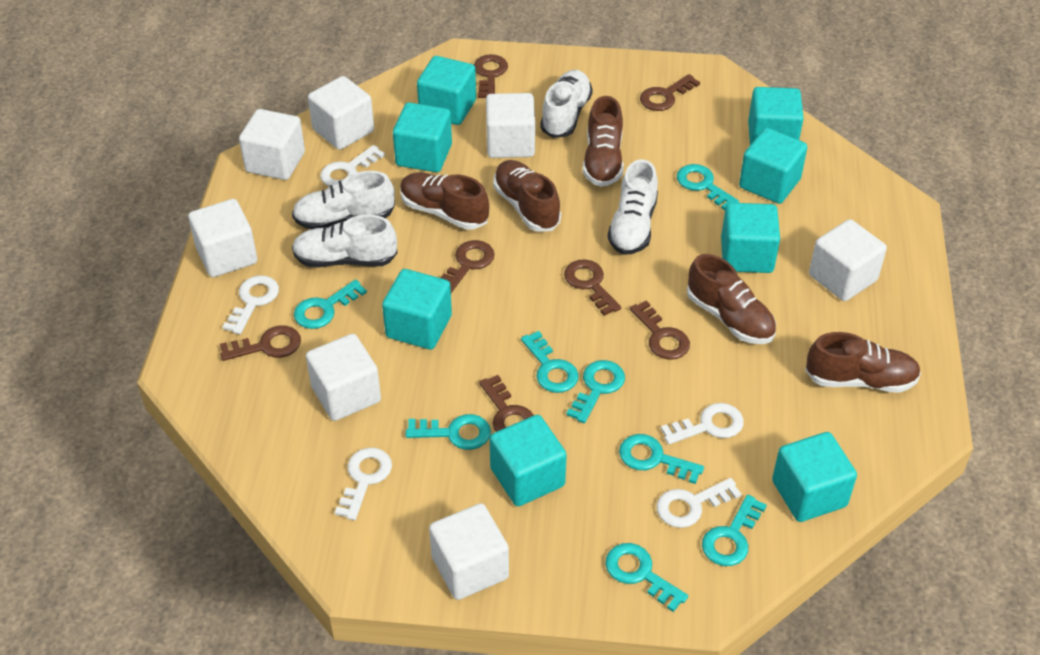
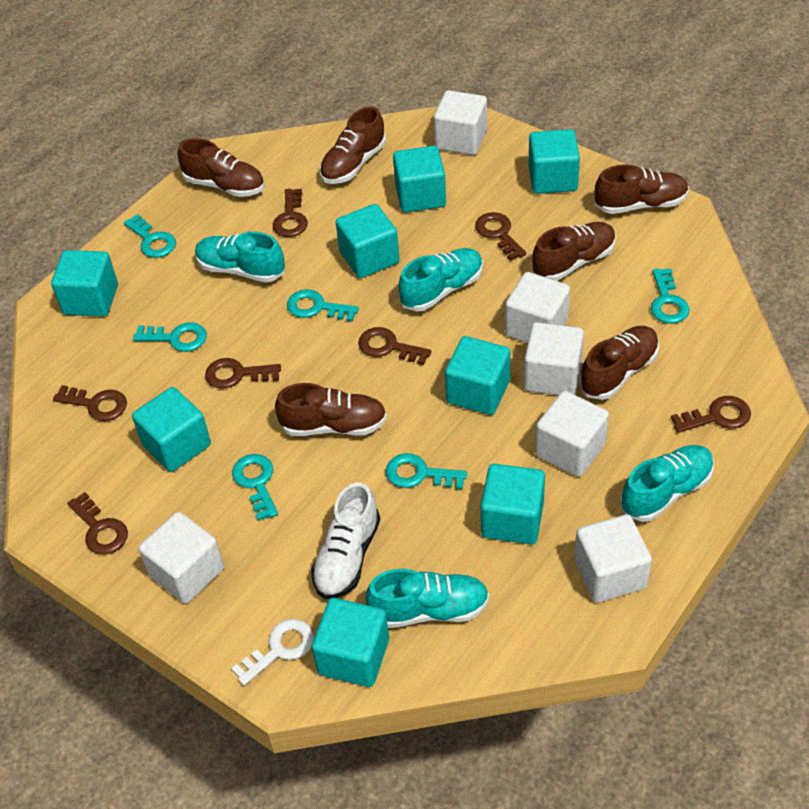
brown shoe: [400,173,489,230] [493,160,561,232] [583,96,624,187] [687,254,776,344] [805,332,921,393] = 5 -> [178,138,265,197] [275,383,387,436] [319,106,386,184] [532,222,616,281] [579,326,659,400] [595,164,689,214] = 6
turquoise key: [294,279,367,329] [406,414,491,450] [521,331,579,393] [566,360,625,423] [605,543,688,612] [619,434,704,484] [677,164,739,210] [702,495,767,566] = 8 -> [124,214,176,258] [133,322,207,352] [232,454,278,521] [287,289,359,322] [386,453,467,489] [651,268,690,324] = 6
turquoise shoe: none = 0 -> [195,232,285,283] [366,569,489,628] [399,248,483,312] [620,445,714,522] = 4
white cube: [188,199,257,277] [239,109,305,180] [306,334,381,421] [308,76,374,150] [429,503,509,600] [486,93,535,158] [809,219,887,301] = 7 -> [139,512,224,604] [434,90,487,155] [505,272,570,343] [524,322,584,395] [535,391,609,477] [574,514,652,603] = 6
white key: [223,275,279,334] [320,145,385,187] [335,448,392,520] [657,478,742,528] [661,403,744,445] = 5 -> [231,619,314,686] = 1
white shoe: [292,171,395,230] [292,215,397,267] [540,70,593,138] [608,159,658,255] = 4 -> [311,483,380,599] = 1

